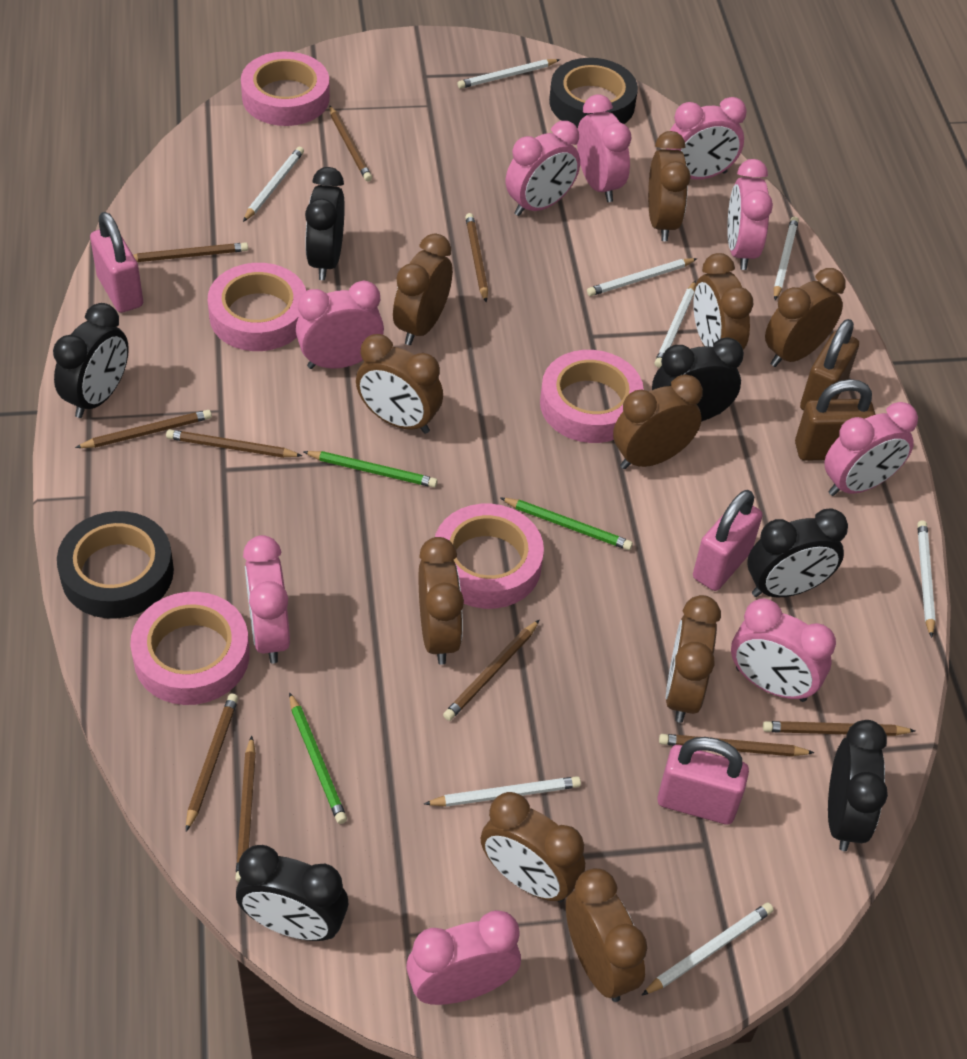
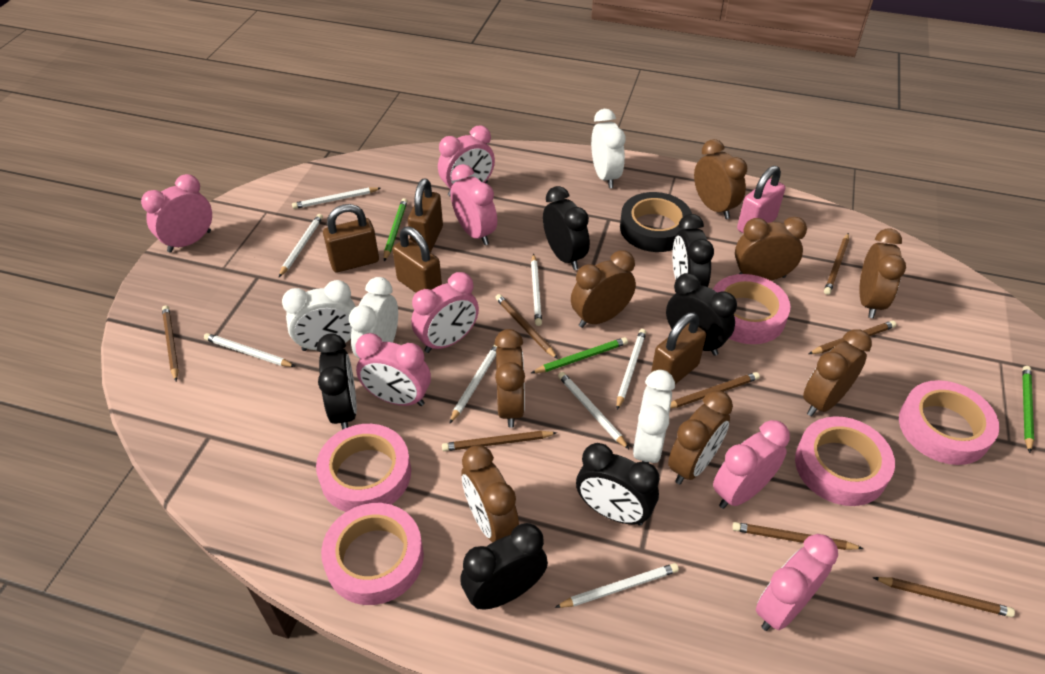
black tape: [57,511,174,619] [549,58,638,128] = 2 -> [620,192,692,252] = 1
brown clock: [356,334,443,434] [393,233,453,345] [419,537,464,665] [481,792,585,902] [566,868,647,1002] [613,375,703,469] [648,131,690,241] [666,595,721,723] [693,253,753,350] [765,268,845,367] = 10 -> [461,445,519,542] [494,329,525,428] [571,250,636,328] [668,391,733,485] [694,139,747,219] [735,217,807,281] [803,329,872,416] [859,229,906,318] = 8
brown padlock: [795,379,876,461] [800,319,859,411] = 2 -> [323,204,379,272] [392,226,442,293] [408,179,443,252] [651,313,706,384] = 4
brown pencil: [75,410,212,448] [133,242,248,262] [166,429,302,458] [186,694,238,832] [235,736,256,882] [329,105,372,182] [443,620,539,721] [465,213,488,302] [659,734,814,756] [763,721,915,736] = 10 -> [162,306,179,381] [442,431,557,451] [495,294,558,359] [670,372,760,408] [732,522,863,550] [809,321,896,354] [824,233,849,295] [873,577,1015,617] = 8
pink clock: [243,535,290,664] [296,280,384,369] [406,910,521,1005] [506,121,580,216] [577,95,632,202] [666,97,747,180] [727,159,773,270] [731,598,836,702] [824,402,918,496] = 9 -> [141,174,212,253] [355,333,431,406] [411,272,479,353] [438,126,495,197] [451,164,497,245] [713,420,790,509] [756,534,838,631] = 7
pink padlock: [90,212,143,313] [657,737,749,825] [693,490,763,591] = 3 -> [737,166,785,234] = 1
white clock: none = 0 -> [282,280,356,351] [349,277,398,359] [591,109,625,188] [633,370,675,463] = 4

